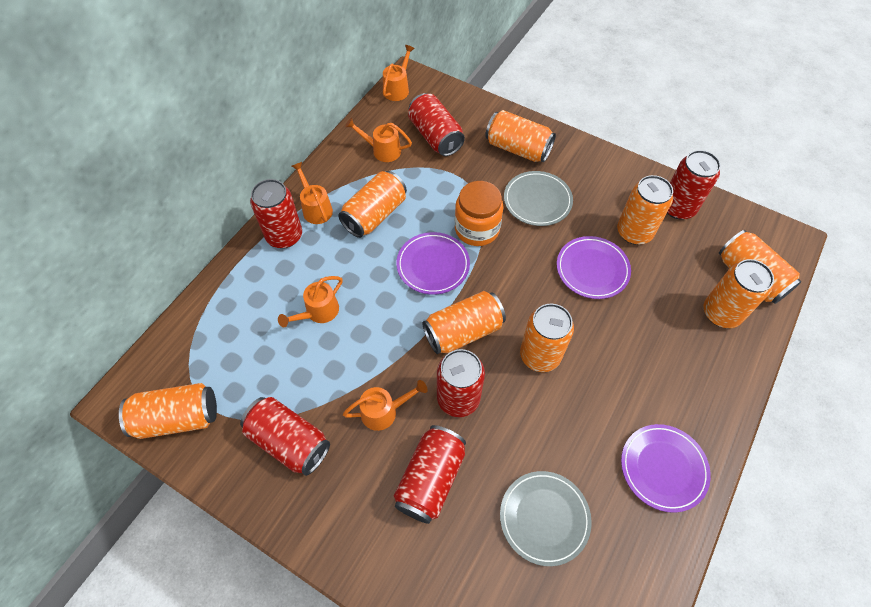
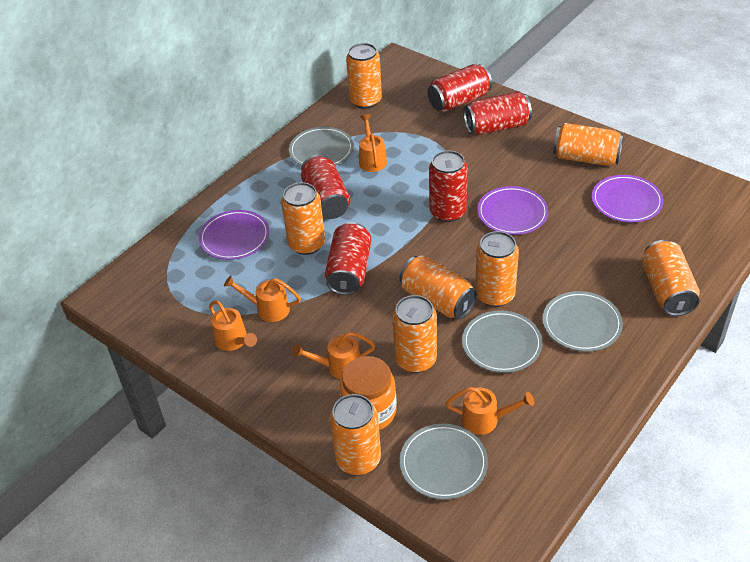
grey plate: [500,471,592,566] [504,171,573,226] = 2 -> [289,127,354,166] [400,424,488,500] [462,310,542,373] [543,291,623,352] = 4
red can: [240,397,330,476] [250,179,302,248] [394,425,466,524] [408,93,465,156] [437,349,485,417] [667,150,721,219] = 6 -> [301,155,350,219] [325,222,372,295] [427,64,492,112] [429,150,468,222] [464,91,532,135] = 5

